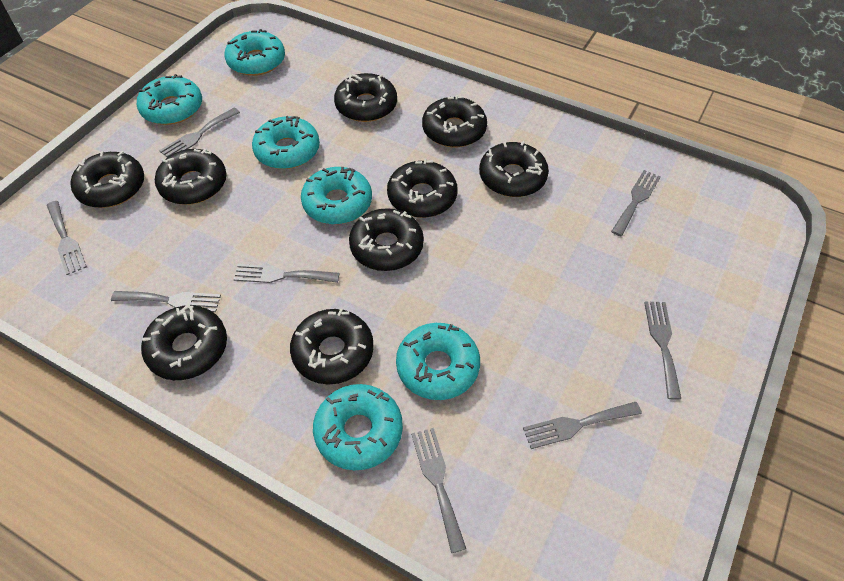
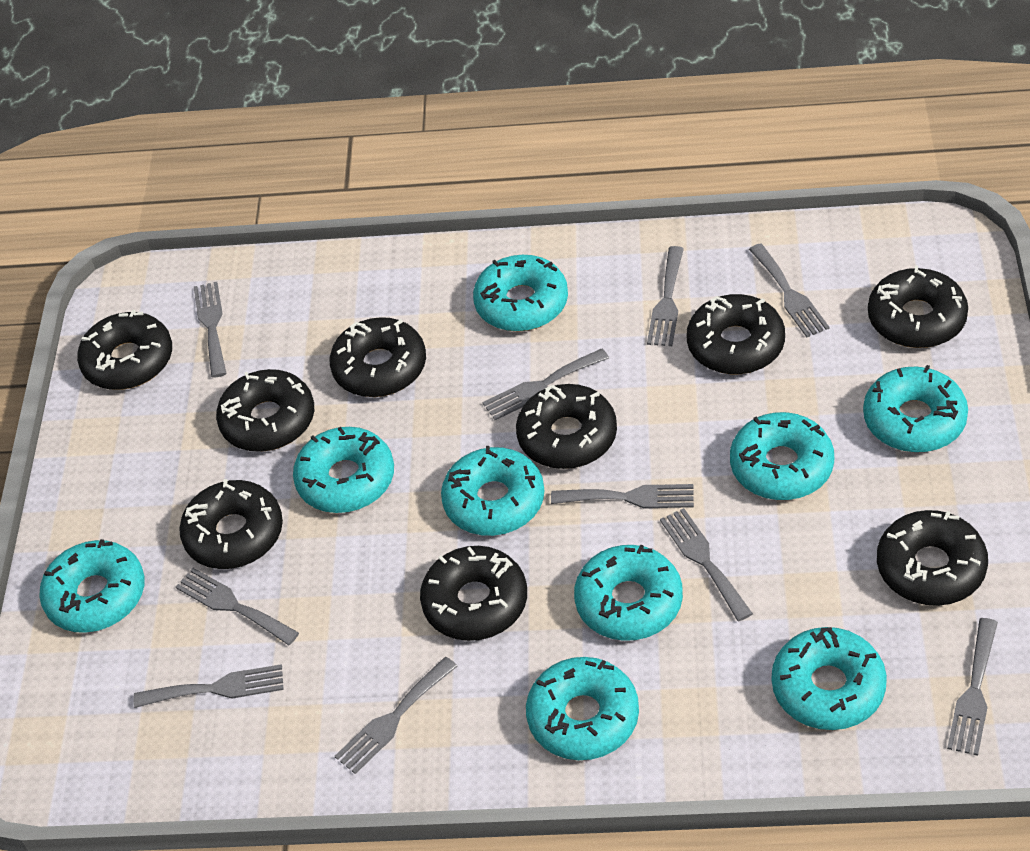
grey fork: [47,201,87,275] [111,291,221,312] [159,108,240,157] [233,264,339,283] [411,428,466,553] [523,402,642,449] [611,170,661,236] [644,302,681,400] = 8 -> [134,664,284,708] [176,568,299,645] [194,282,227,378] [335,657,458,774] [482,349,609,420] [551,484,694,508] [647,246,684,346] [660,508,753,621] [749,244,830,337] [947,618,998,756] = 10
turquoise donut: [136,74,202,125] [224,29,285,76] [252,116,320,169] [301,167,372,224] [313,384,403,470] [396,323,480,400] = 6 -> [39,539,145,633] [293,427,394,513] [441,446,544,536] [473,255,568,332] [526,657,639,760] [574,545,683,641] [730,412,834,500] [772,627,887,730] [863,365,968,452] = 9

